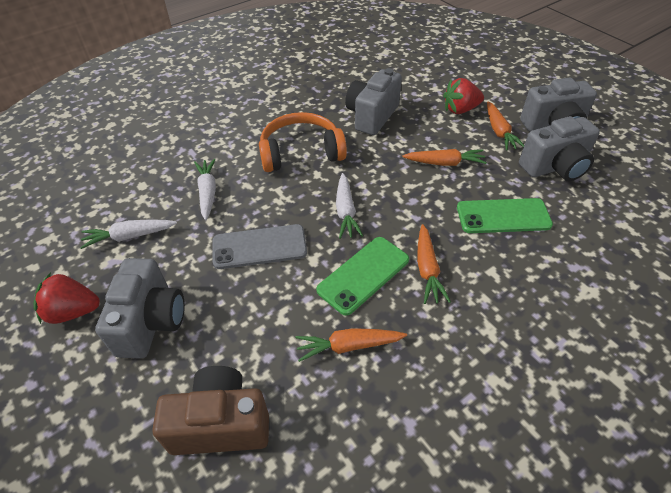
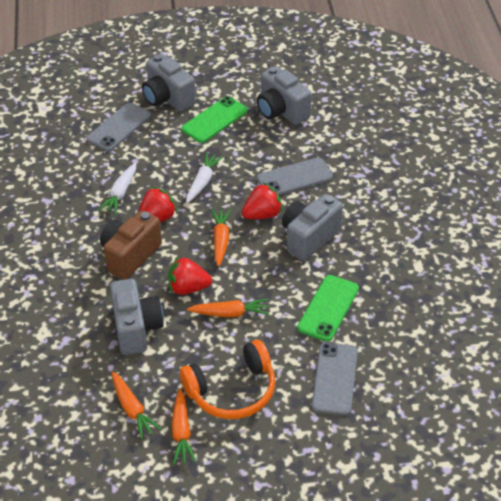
grey phone: [213,224,307,269] = 1 -> [87,103,151,151] [257,157,333,195] [312,343,358,415] = 3
red strawberry: [34,272,100,324] [443,78,484,114] = 2 -> [139,186,177,222] [168,257,212,295] [242,182,283,219] = 3
white carrot: [80,219,177,249] [194,159,216,220] [336,173,363,239] = 3 -> [98,163,136,215] [186,152,223,203] = 2

